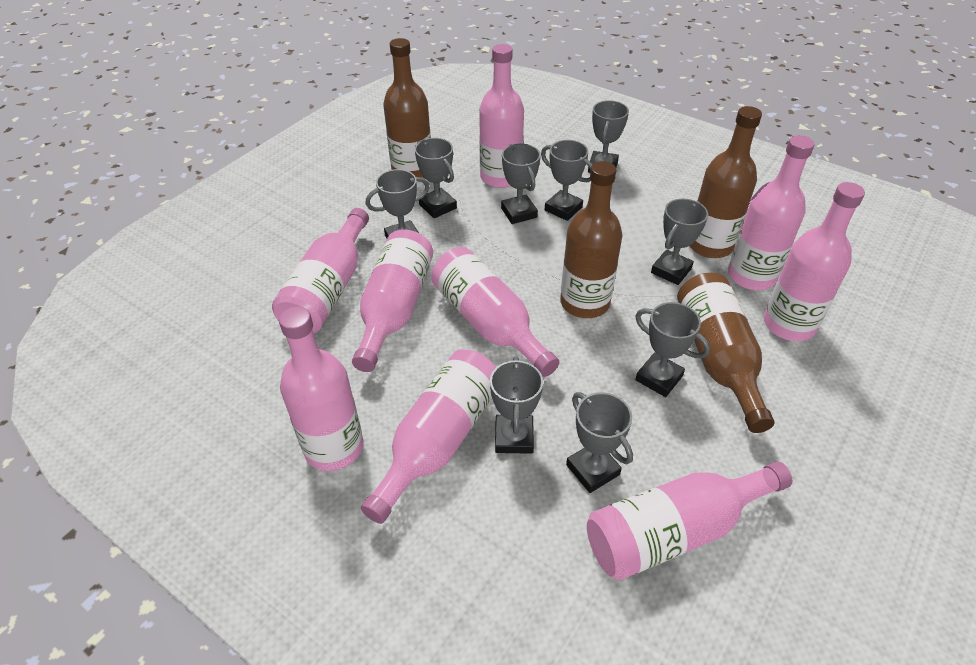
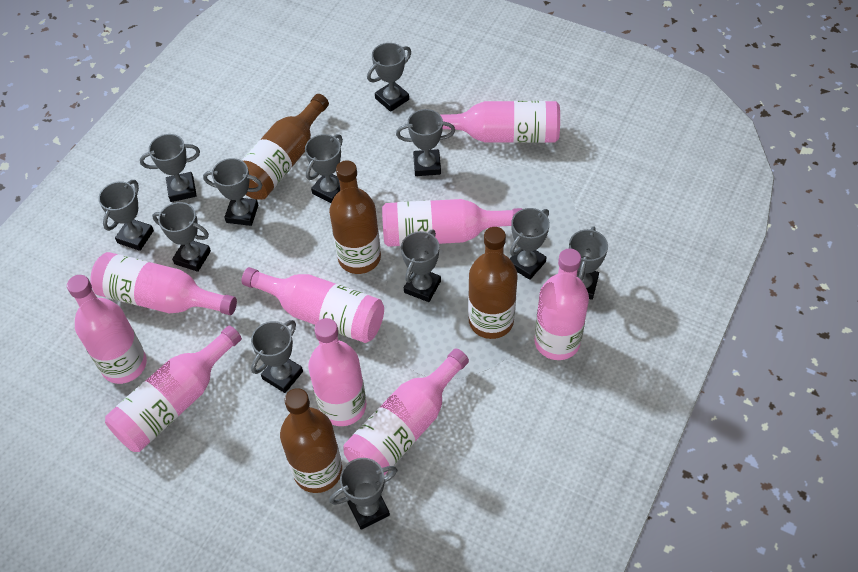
grey trophy: [366,169,429,238] [415,138,457,218] [490,357,543,454] [501,144,541,224] [541,140,592,221] [566,392,633,493] [588,100,629,173] [635,302,710,397] [651,199,708,285] = 9 -> [98,180,154,251] [140,134,200,202] [152,202,211,272] [203,158,262,226] [251,320,303,393] [305,134,343,203] [329,458,397,530] [367,43,411,112] [396,109,455,176] [401,230,441,302] [510,208,550,280] [569,226,608,300] = 12

